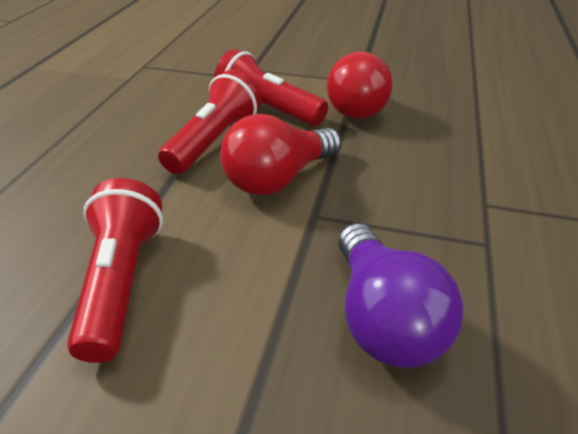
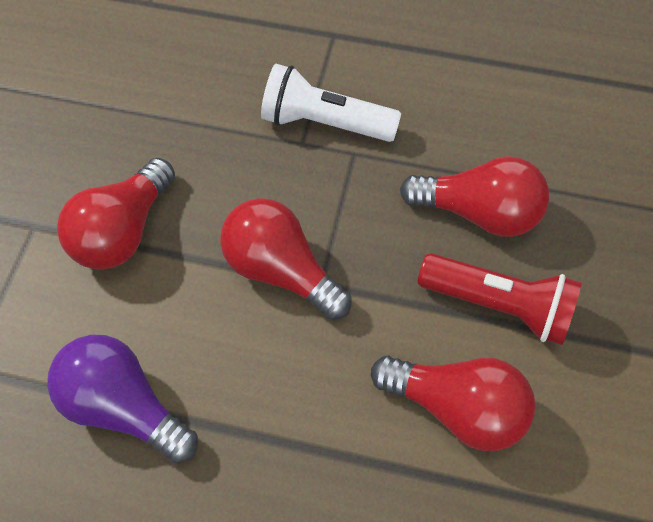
red flashlight: [67,178,163,363] [158,69,262,174] [214,49,328,126] = 3 -> [418,253,581,345] = 1
red light bulb: [220,114,341,195] [327,51,393,119] = 2 -> [57,158,175,270] [220,198,352,320] [371,356,536,451] [400,156,549,237] = 4
white flashlight: none = 0 -> [261,64,401,142] = 1

